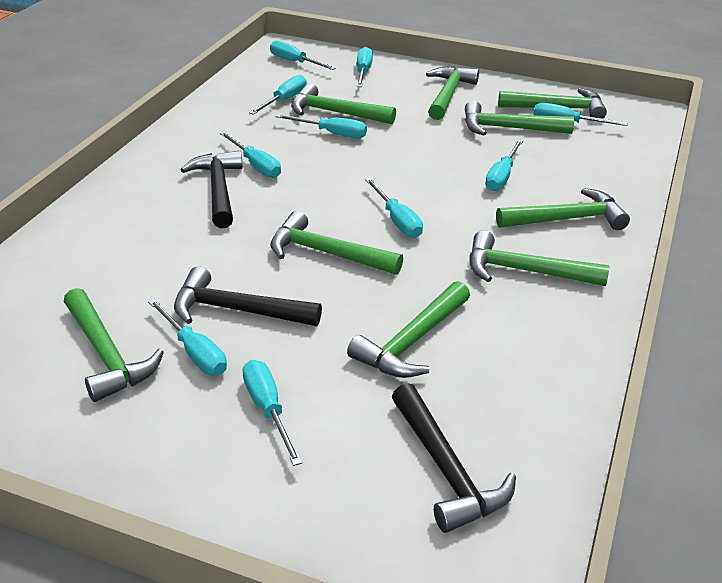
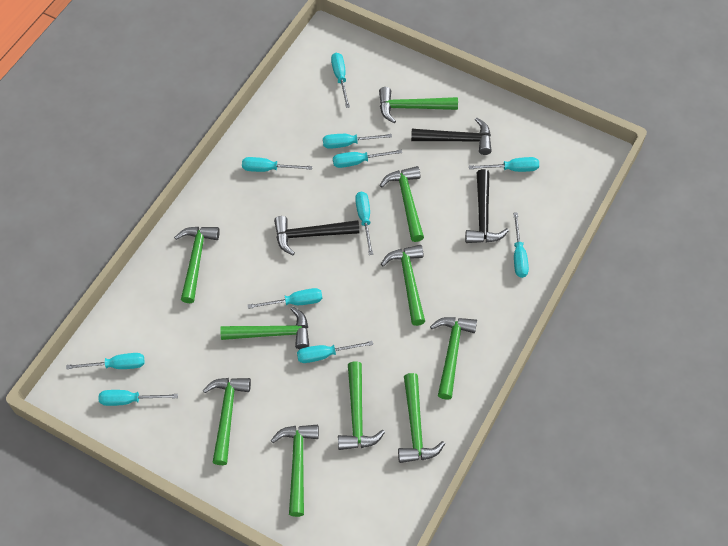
green hammer: [64,288,164,402] [270,211,403,275] [291,83,396,124] [347,281,470,378] [426,66,479,120] [465,101,574,136] [469,231,610,286] [496,188,630,230] [498,88,607,119] = 9 -> [174,227,220,303] [203,378,251,465] [220,307,309,349] [271,425,319,517] [338,361,385,450] [379,87,458,123] [380,166,424,242] [381,245,425,326] [398,373,445,463] [430,317,477,400] = 10
turquoise screwdriver: [148,299,227,375] [220,131,281,178] [242,360,302,466] [249,75,307,115] [270,40,336,70] [275,114,367,138] [357,47,373,87] [365,178,423,238] [485,139,523,191] [533,103,628,126] = 10 -> [66,353,145,369] [99,390,178,406] [242,157,312,172] [247,288,322,309] [297,341,373,363] [323,134,392,149] [331,53,350,108] [333,150,402,168] [355,192,373,255] [469,157,539,172] [513,213,529,278] = 11

